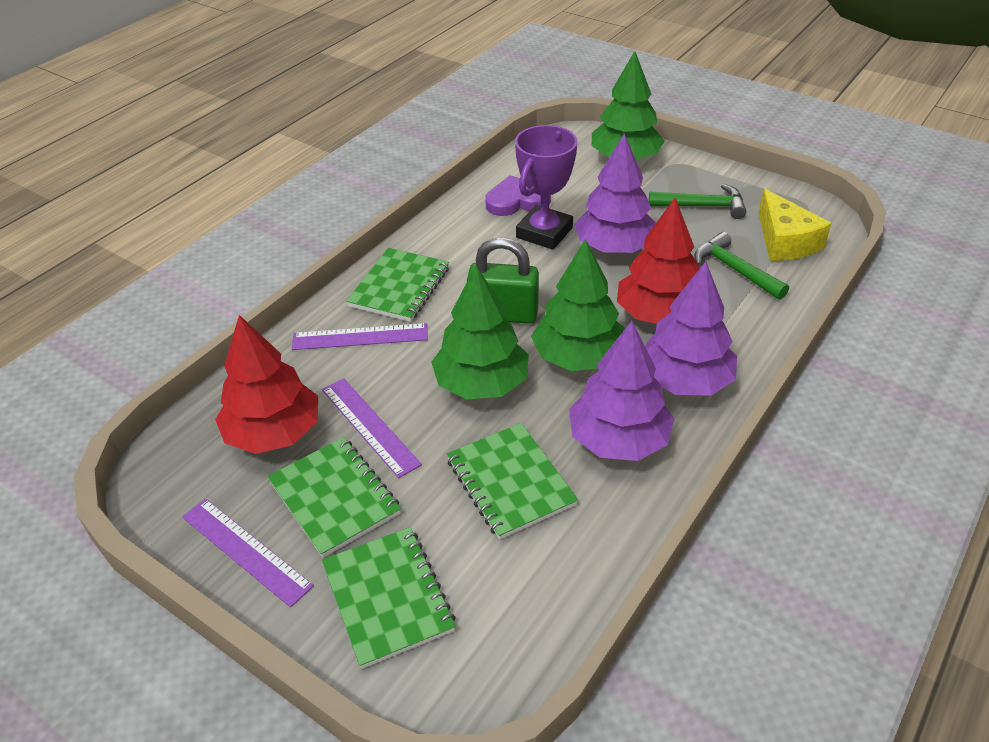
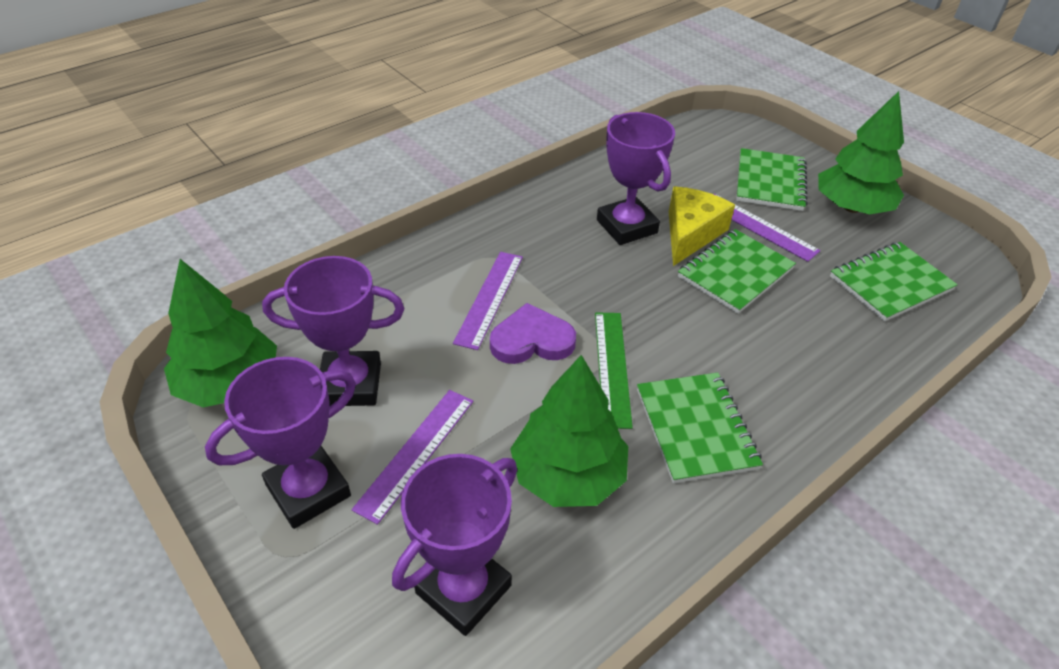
green hammer: [649,184,746,219] [694,232,789,300] = 2 -> none = 0
green padlock: [467,237,539,324] = 1 -> none = 0
green ruler: none = 0 -> [595,312,633,429] = 1
purple tree: [569,321,674,461] [574,133,656,253] [645,262,737,396] = 3 -> none = 0
purple trophy: [515,125,578,250] = 1 -> [205,357,356,529] [262,256,404,406] [392,454,517,636] [597,112,675,245] = 4
red tree: [215,315,318,454] [617,198,700,324] = 2 -> none = 0

